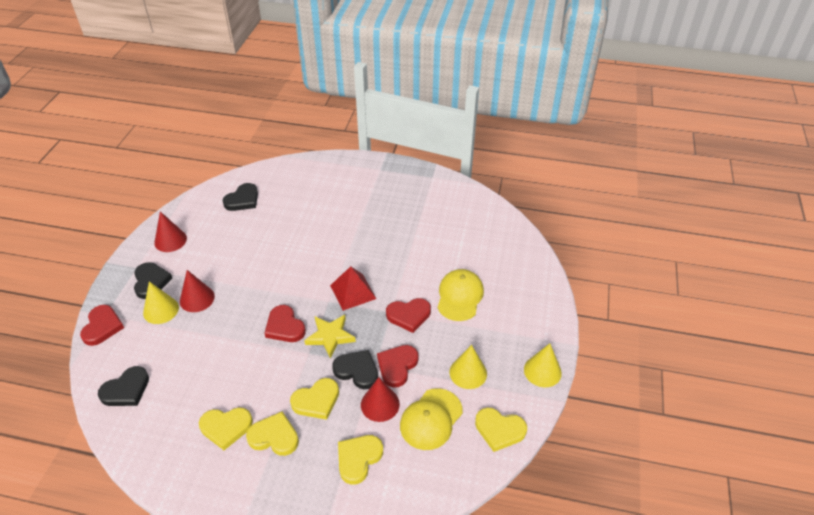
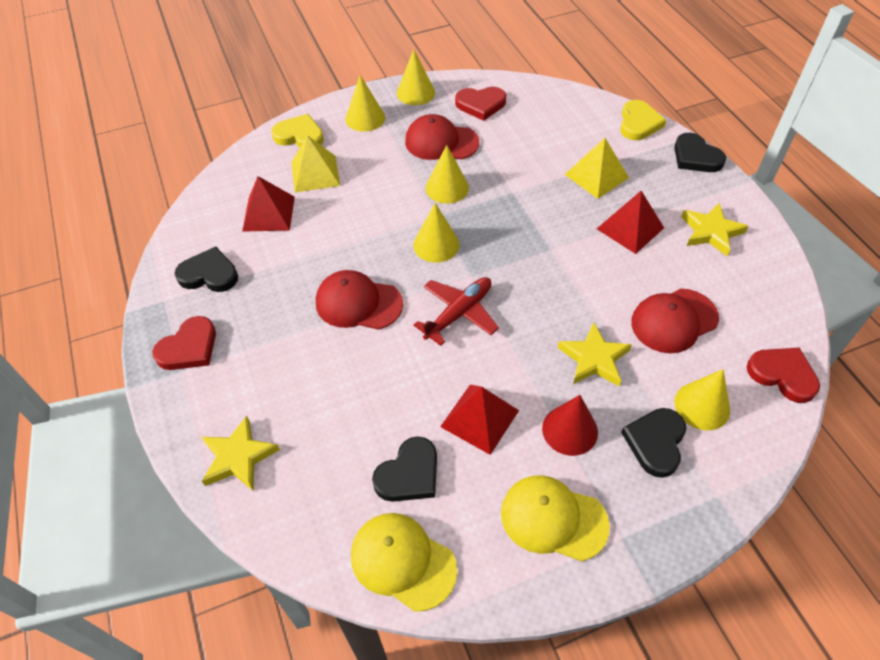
red cap: none = 0 -> [316,270,403,330] [405,114,479,160] [631,288,719,353] = 3
red cone: [154,211,187,252] [180,270,215,312] [361,377,400,422] = 3 -> [542,395,598,456] = 1
red heart: [80,305,124,346] [264,305,306,342] [377,345,419,388] [386,298,431,333] = 4 -> [152,316,216,370] [455,87,506,121] [747,348,820,403] = 3
red plane: none = 0 -> [414,277,499,346] = 1
red pyramid: [330,266,376,311] = 1 -> [242,176,295,232] [440,385,519,455] [597,191,664,254] = 3
yellow cone: [143,281,179,324] [450,345,487,389] [524,343,562,387] = 3 -> [345,75,385,132] [397,49,435,105] [413,203,459,263] [426,145,469,204] [675,369,730,430] = 5
yellow heart: [199,407,253,450] [246,412,299,456] [290,378,339,420] [338,435,383,485] [475,407,527,452] = 5 -> [271,114,324,148] [620,100,666,140] = 2
yellow pyramid: none = 0 -> [291,135,340,192] [565,138,629,199] = 2
yellow star: [304,315,356,359] = 1 -> [202,416,280,491] [558,322,632,386] [681,203,748,256] = 3

